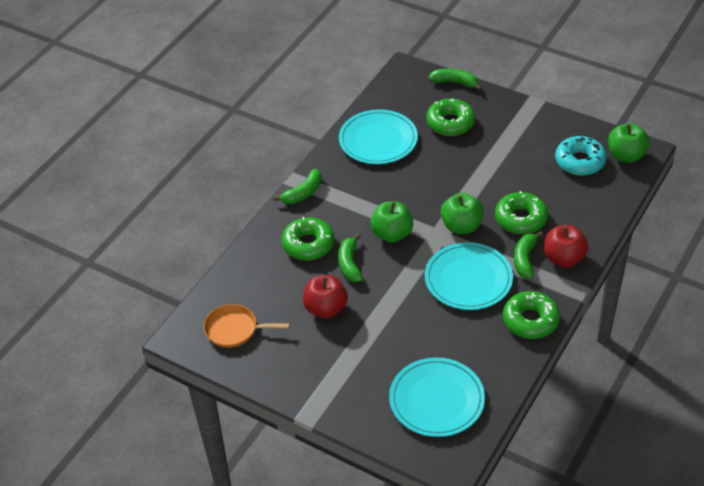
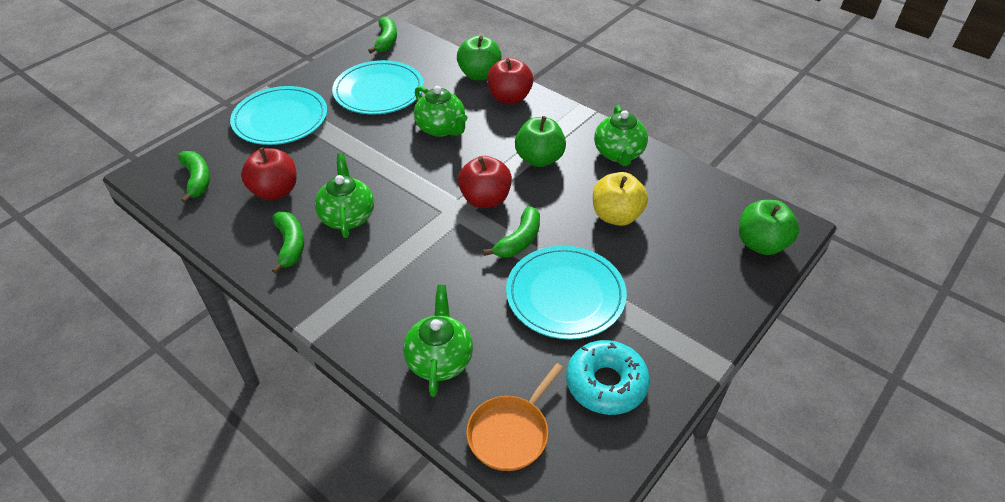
green donut: [281,217,335,260] [426,98,475,136] [495,191,548,234] [503,291,560,339] = 4 -> none = 0
green teapot: none = 0 -> [315,153,374,238] [403,285,473,397] [414,86,468,137] [594,105,648,166] = 4
red apple: [303,275,348,318] [544,225,588,267] = 2 -> [241,148,297,200] [458,156,512,208] [487,58,533,104] = 3
yellow apple: none = 0 -> [593,172,648,226] = 1

